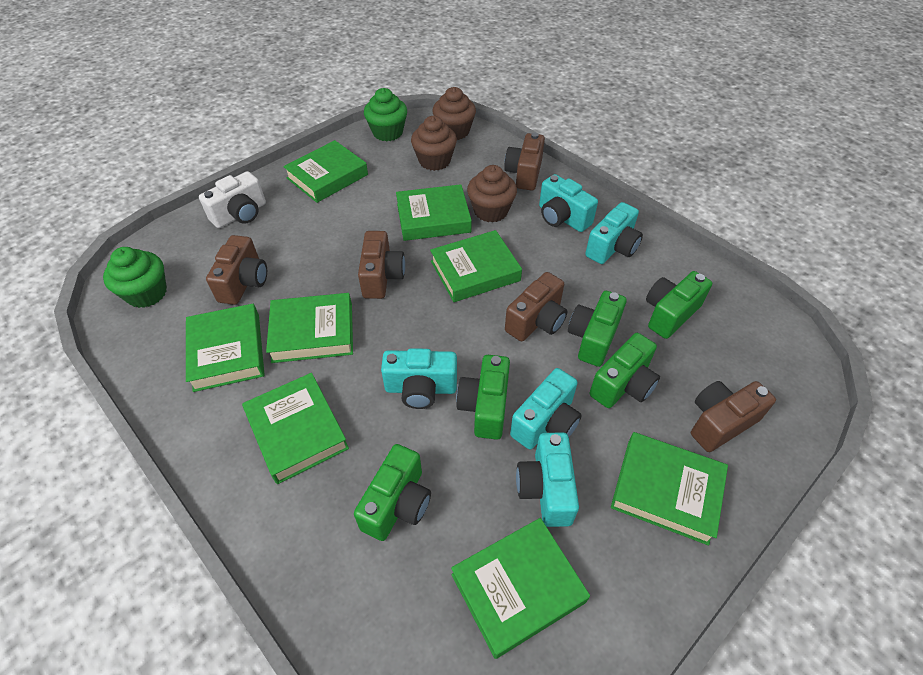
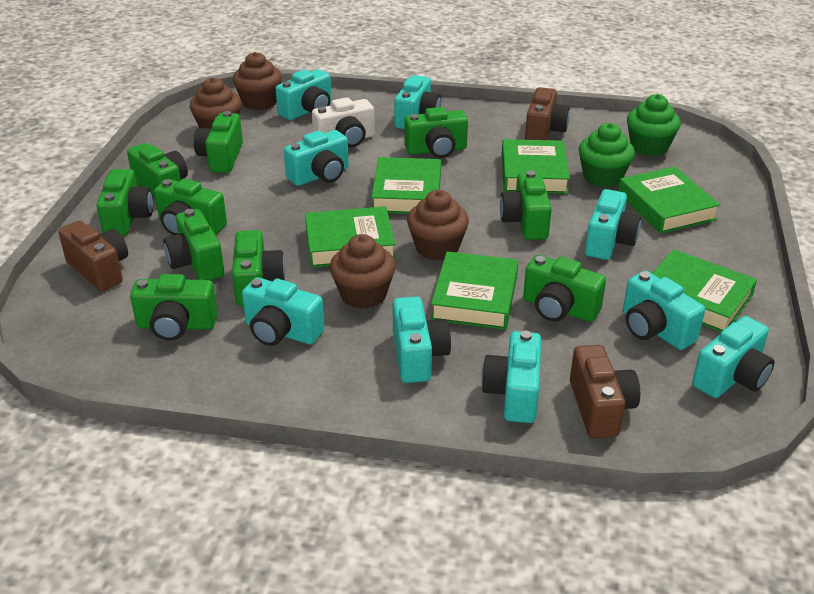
brown camera: [206,235,267,305] [358,231,405,299] [504,132,545,191] [505,272,567,341] [691,381,776,452] = 5 -> [58,221,128,291] [525,87,570,140] [570,345,640,438] = 3
brown cupcake: [411,116,457,171] [433,87,476,140] [467,165,517,223] = 3 -> [190,77,242,128] [233,52,282,110] [330,234,396,309] [407,190,469,261] = 4
green book: [186,304,265,392] [242,373,349,484] [266,293,353,363] [283,140,368,203] [396,184,472,241] [430,230,522,302] [451,518,590,659] [611,432,728,546] = 8 -> [305,206,396,268] [371,157,441,214] [431,251,518,330] [502,139,570,194] [618,166,721,234] [652,249,757,332] = 6
green camera: [354,444,431,541] [456,355,510,440] [568,291,627,367] [590,333,660,408] [646,271,712,339] = 5 -> [96,169,153,236] [127,143,188,197] [130,274,218,341] [154,179,227,235] [163,209,224,280] [194,111,243,173] [232,230,286,306] [404,107,468,158] [500,170,552,240] [523,255,606,322] = 10
turquoise camera: [381,348,457,409] [510,368,582,450] [516,432,579,527] [539,174,598,232] [585,202,643,264] = 5 -> [242,277,324,346] [276,69,332,120] [284,130,349,186] [393,297,451,383] [394,75,441,129] [481,331,541,423] [585,189,641,260] [623,271,705,350] [692,316,774,398] = 9

